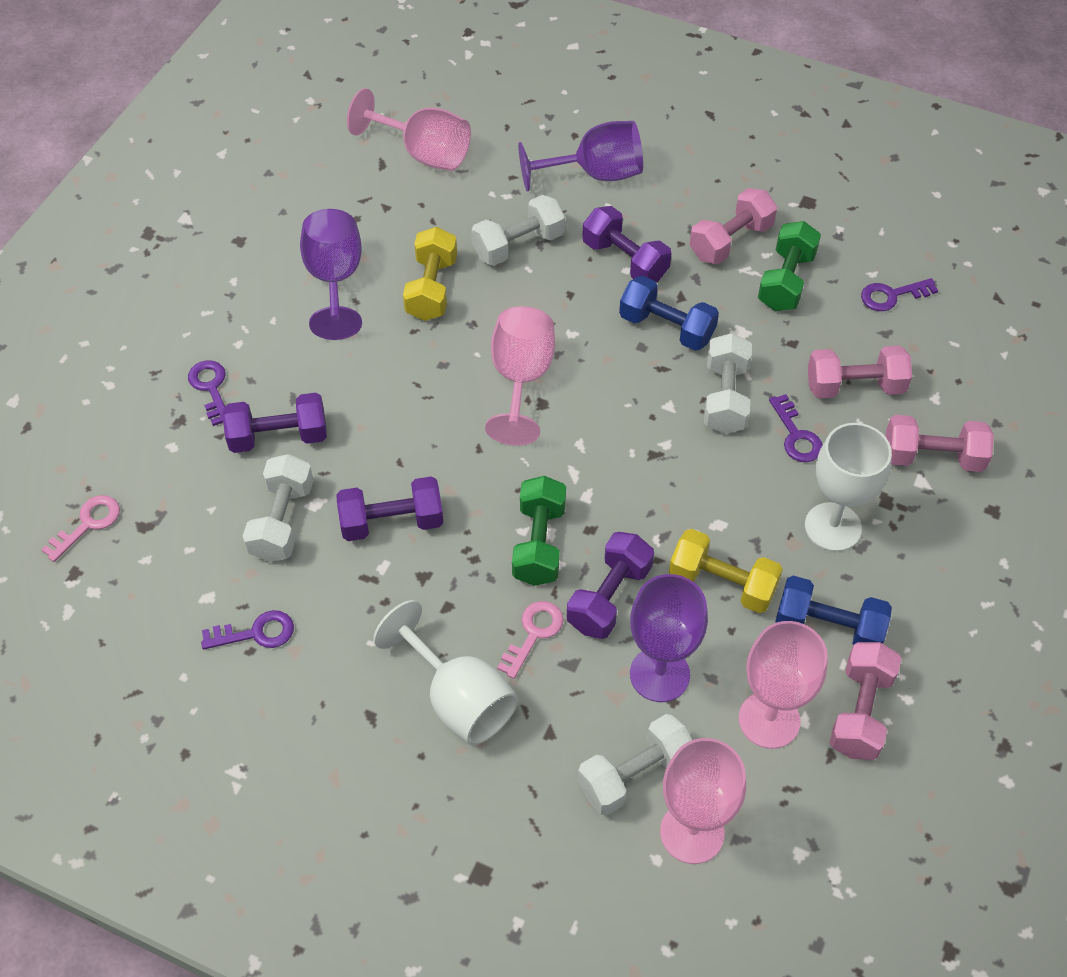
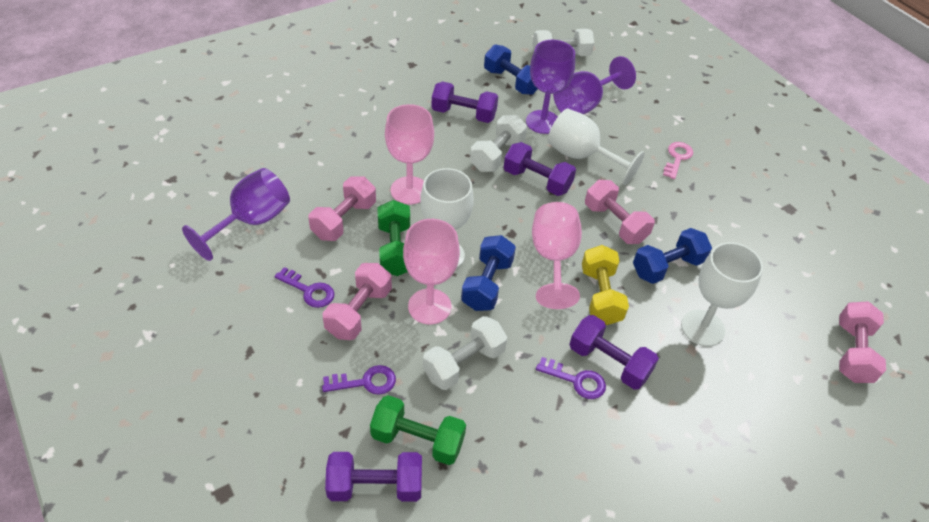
blue dumbbell: [619,276,719,351] [775,576,892,645] = 2 -> [461,235,516,311] [484,44,537,95] [633,228,712,284] = 3
pink goblet: [347,88,471,171] [485,306,555,446] [660,738,746,864] [739,621,828,749] = 4 -> [385,104,434,205] [403,219,460,324] [532,202,582,309] = 3
pink key: [41,495,120,562] [497,601,564,679] = 2 -> [663,142,693,179] = 1
purple key: [188,360,225,426] [201,610,294,649] [769,394,822,462] [861,278,938,311] = 4 -> [274,267,334,308] [322,365,396,395] [536,357,606,399] = 3
white dumbbell: [243,454,314,562] [471,195,565,266] [578,714,692,816] [704,333,752,434] = 4 -> [423,316,507,390] [470,115,527,172] [533,29,594,56] = 3
white goblet: [373,600,518,746] [805,423,892,552] = 2 -> [420,168,474,269] [548,108,645,185] [681,242,763,346] = 3
yellow dumbbell: [403,227,457,321] [669,529,783,613] = 2 -> [582,245,629,325] = 1

